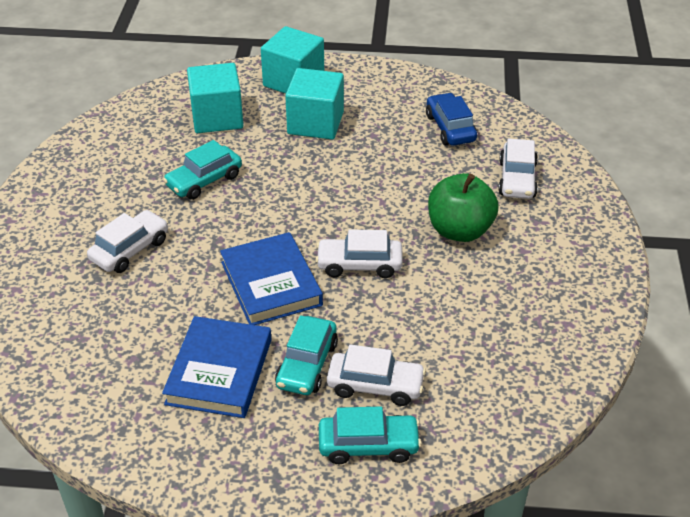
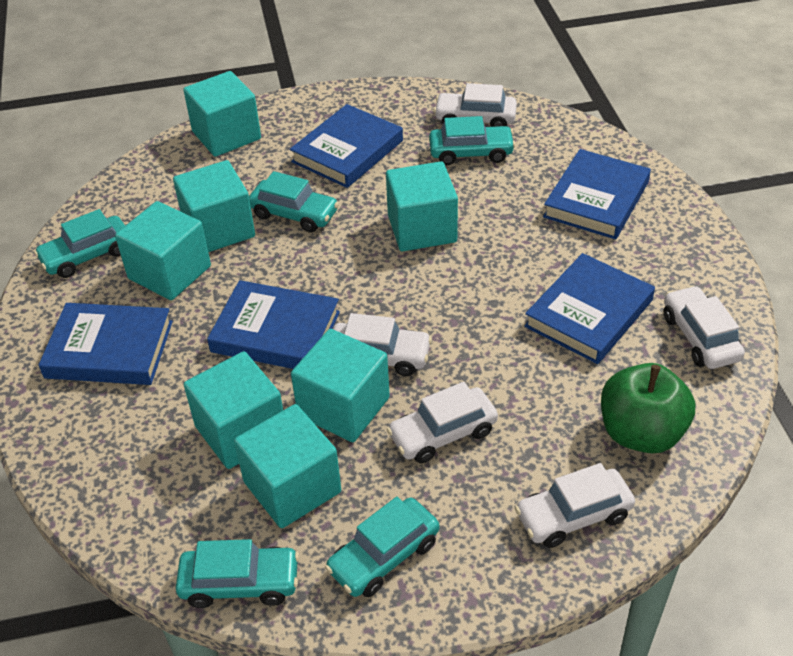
blue book: [162,316,271,418] [220,232,323,325] = 2 -> [39,303,173,385] [207,280,340,369] [290,104,403,188] [524,253,655,364] [543,149,651,240] = 5
blue car: [426,93,477,146] = 1 -> none = 0
turquoise car: [163,140,242,200] [275,315,338,395] [319,407,422,464] = 3 -> [34,209,125,278] [176,539,299,608] [249,171,339,233] [325,497,439,597] [429,116,515,165] = 5
turquoise cube: [187,63,243,133] [261,26,324,94] [285,68,344,140] = 3 -> [115,201,211,300] [173,160,255,252] [183,71,261,157] [184,351,283,469] [234,404,341,528] [291,329,390,442] [386,161,458,251] = 7
white car: [87,210,168,273] [315,229,403,278] [327,345,426,406] [498,139,538,199] = 4 -> [333,313,432,376] [387,382,498,463] [434,83,517,127] [515,463,635,548] [664,285,745,369] = 5

